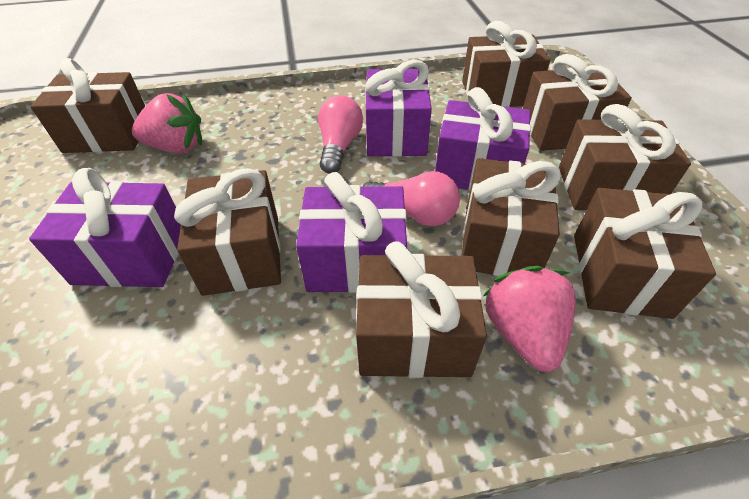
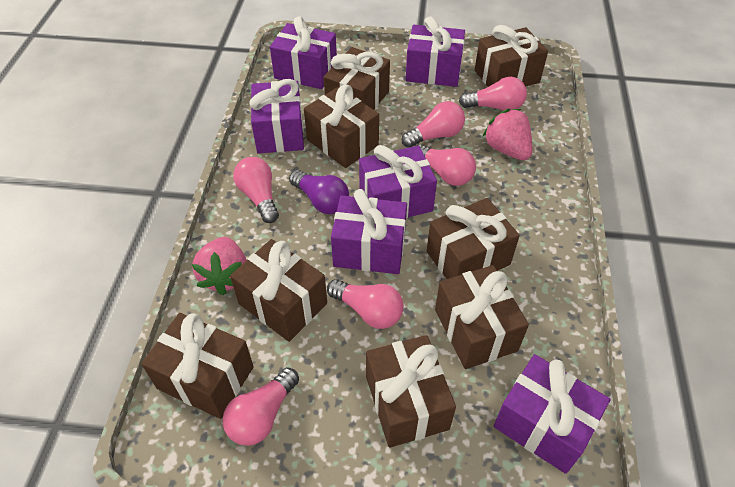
pink light bulb: [318,95,363,174] [362,171,460,226] = 2 -> [223,367,299,446] [233,157,279,223] [327,279,404,329] [402,101,465,148] [417,145,476,186] [459,77,527,111] = 6
purple gift: [29,168,181,287] [296,172,407,293] [365,60,432,157] [435,87,531,191] = 4 -> [249,79,304,153] [270,16,337,89] [331,189,407,274] [359,145,437,218] [405,17,465,87] [494,354,610,474] = 6
purple light bulb: none = 0 -> [289,170,349,214] = 1

